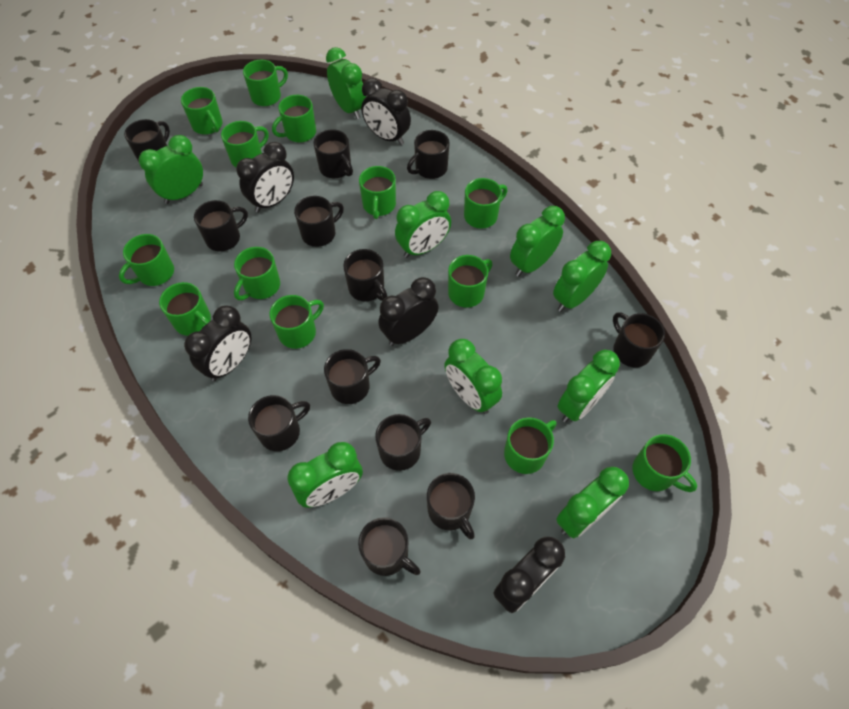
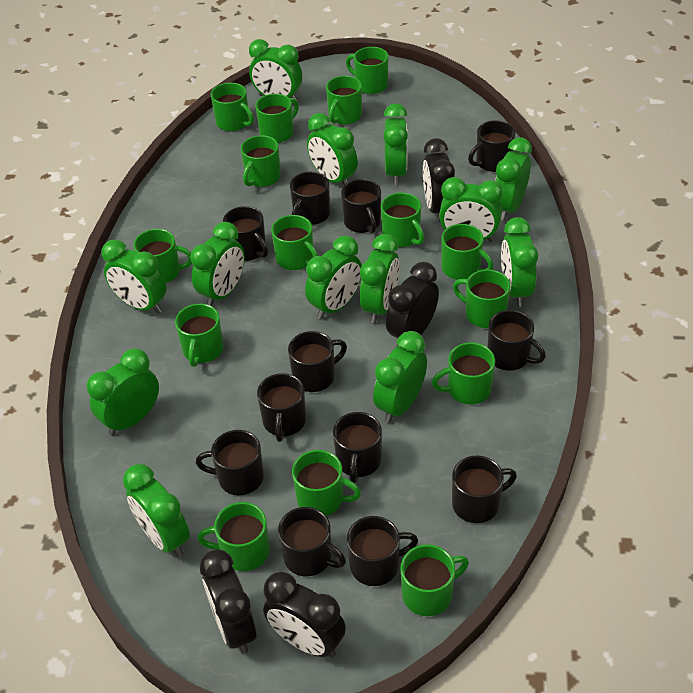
black clock: [184,305,251,381] [236,142,294,213] [361,78,411,145] [378,277,439,346] [493,537,565,613] = 5 -> [200,549,257,654] [263,572,346,658] [386,262,439,346] [423,138,455,222] = 4
green clock: [139,135,203,204] [288,442,363,508] [326,47,366,119] [395,191,451,258] [444,339,502,414] [510,206,565,277] [553,241,611,312] [556,467,629,539] [557,349,620,423] = 9 -> [87,348,159,436] [101,240,166,314] [123,464,190,557] [190,222,245,306] [249,39,302,101] [305,235,362,319] [307,113,358,185] [360,234,400,323] [373,331,427,423] [384,103,408,185] [439,177,503,242] [495,137,532,221] [501,217,538,307] = 13
green mug: [119,234,174,286] [159,282,211,336] [181,87,223,135] [221,121,269,167] [234,247,280,300] [243,60,288,106] [270,295,324,349] [272,95,316,143] [359,166,396,219] [448,255,492,307] [464,178,507,229] [504,417,556,474] [632,434,697,492] = 13 -> [134,229,192,283] [175,304,224,367] [197,502,270,571] [211,83,254,131] [241,135,281,187] [255,94,299,143] [271,215,318,270] [292,450,361,516] [326,76,362,125] [346,47,388,94] [381,192,424,247] [401,544,469,616] [432,342,495,405] [442,224,493,280] [453,269,510,328] = 15

